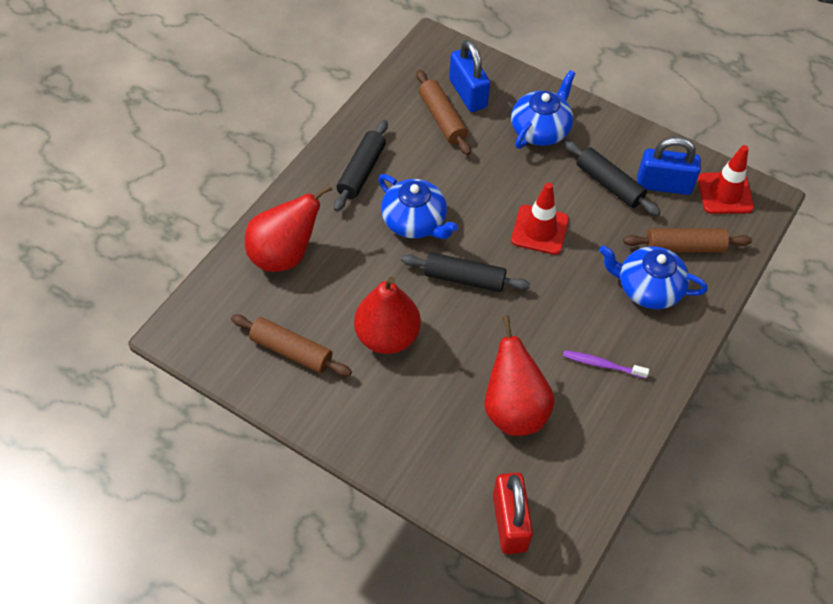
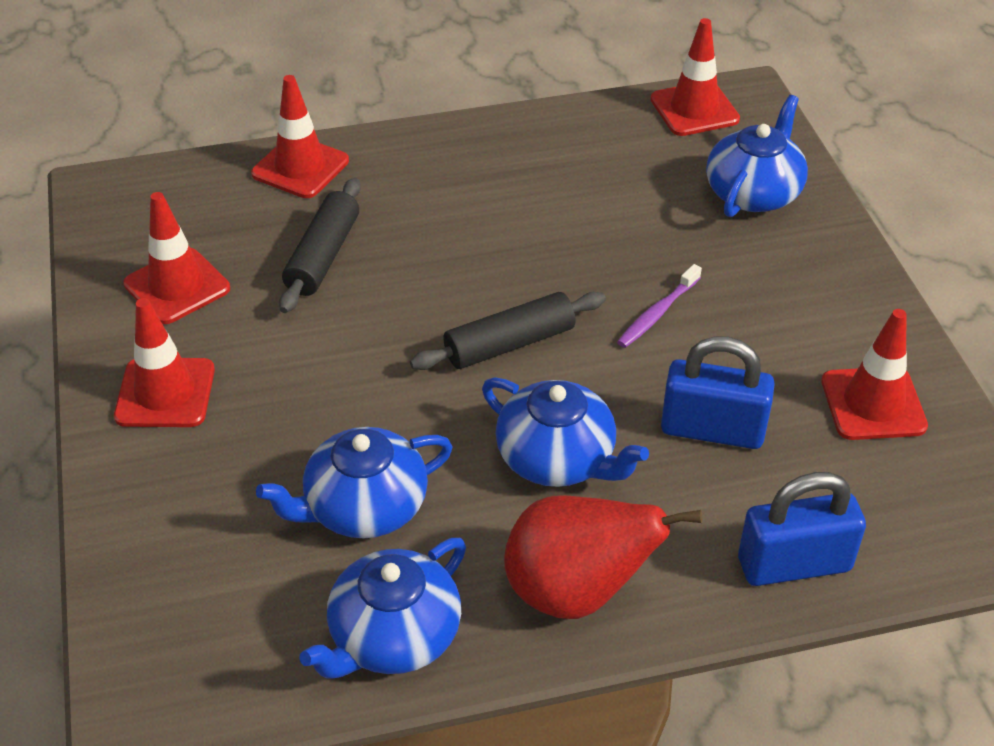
black rolling pin: [334,120,388,212] [401,252,530,292] [564,140,661,216] = 3 -> [279,178,361,313] [410,292,606,370] = 2
blue teapot: [378,174,458,239] [511,70,576,149] [599,245,708,309] = 3 -> [256,427,453,539] [299,538,466,679] [482,377,649,487] [706,95,808,217] = 4
brown rolling pin: [231,314,352,376] [416,70,471,155] [623,229,752,253] = 3 -> none = 0
red padlock: [493,473,533,554] = 1 -> none = 0
red pear: [245,185,332,272] [354,276,421,354] [484,315,555,436] = 3 -> [504,495,702,619] = 1
red traffic cone: [511,182,569,255] [698,145,754,214] = 2 -> [114,298,215,427] [124,192,230,324] [251,75,349,198] [650,18,740,136] [821,309,928,440] = 5

